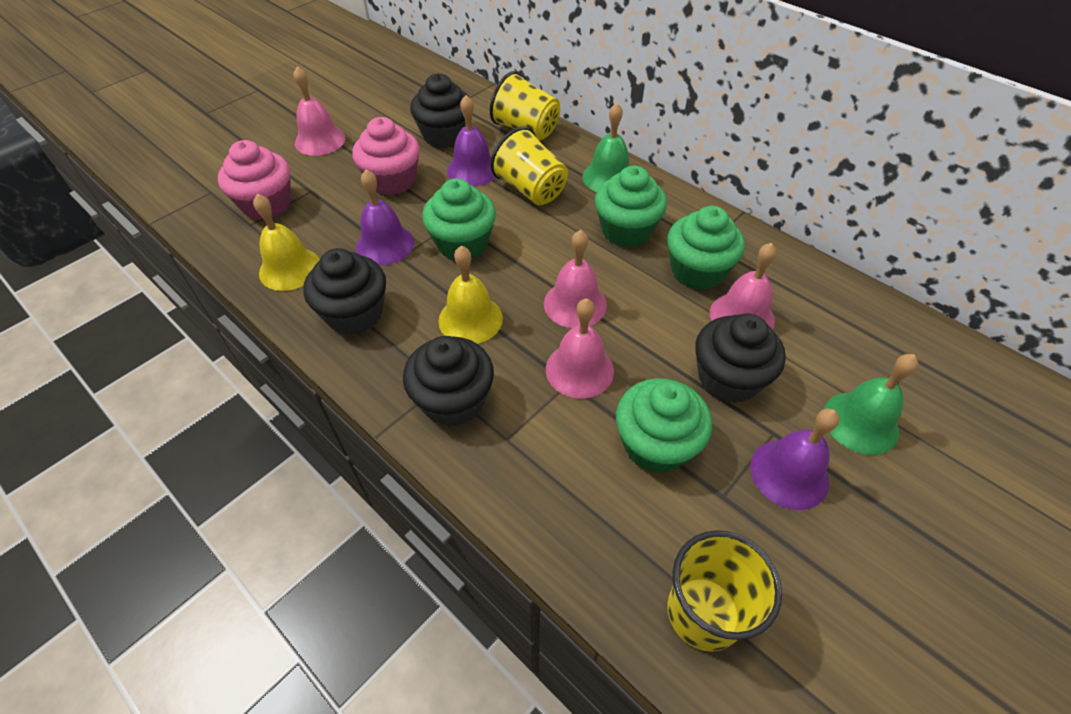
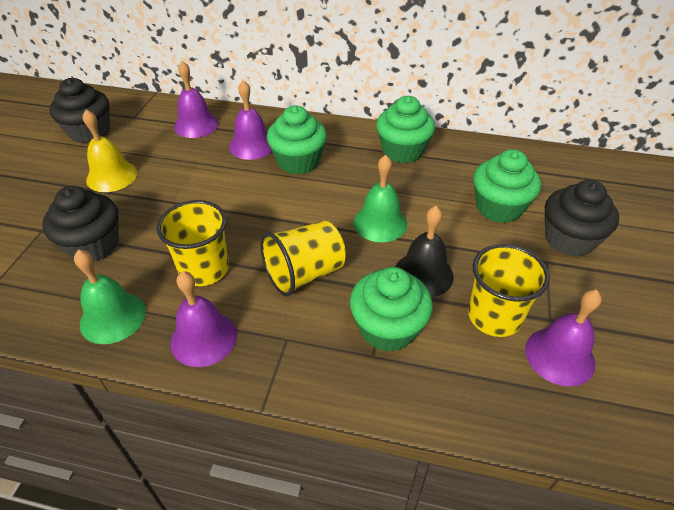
black bell: none = 0 -> [395,206,454,297] = 1
black cupcake: [303,248,386,335] [403,336,494,427] [410,74,470,148] [695,313,786,403] = 4 -> [42,186,119,262] [50,78,110,143] [545,180,619,257] = 3
pink bell: [293,66,345,156] [544,230,607,328] [546,298,614,398] [710,243,777,330] = 4 -> none = 0
pink cupcake: [218,140,291,220] [352,117,420,195] = 2 -> none = 0
purple bell: [356,169,415,265] [447,95,496,186] [750,408,839,510] = 3 -> [170,271,237,367] [174,61,219,138] [229,80,272,160] [525,290,602,387] = 4
yellow bell: [253,194,320,291] [438,246,503,344] = 2 -> [83,109,137,192] = 1

